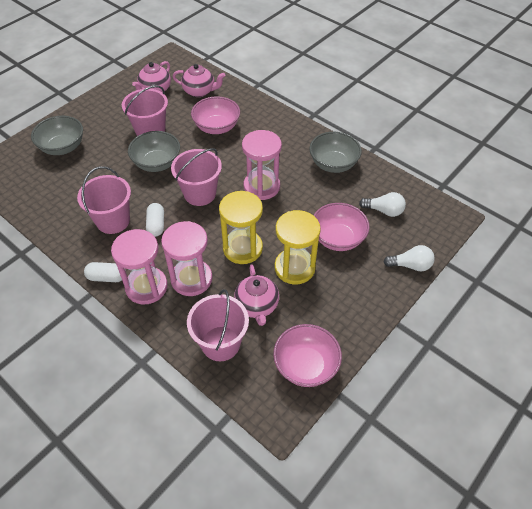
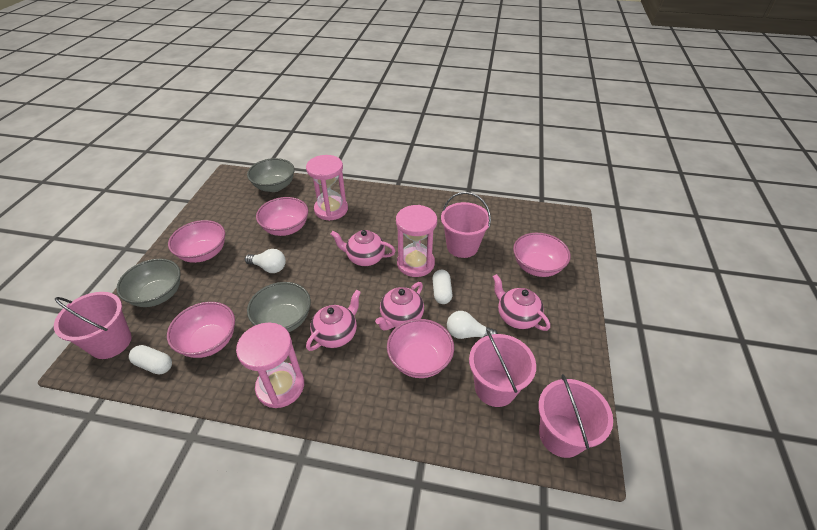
pink bowl: [191,96,240,134] [273,324,342,387] [313,203,370,251] = 3 -> [167,302,235,358] [168,220,225,263] [256,197,308,236] [387,319,454,378] [513,233,571,277] = 5
pink teapot: [132,61,171,93] [173,64,226,97] [234,265,279,326] = 3 -> [306,290,361,351] [330,230,395,266] [375,282,424,330] [493,274,550,331] = 4
yellow hourglass: [219,191,263,264] [274,210,321,285] = 2 -> none = 0

